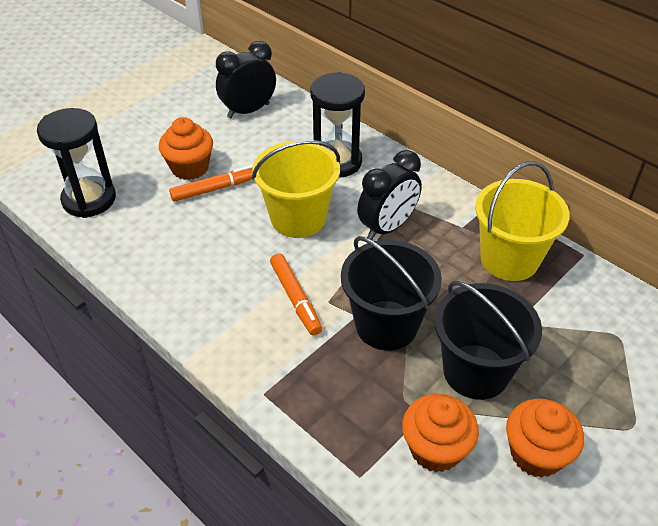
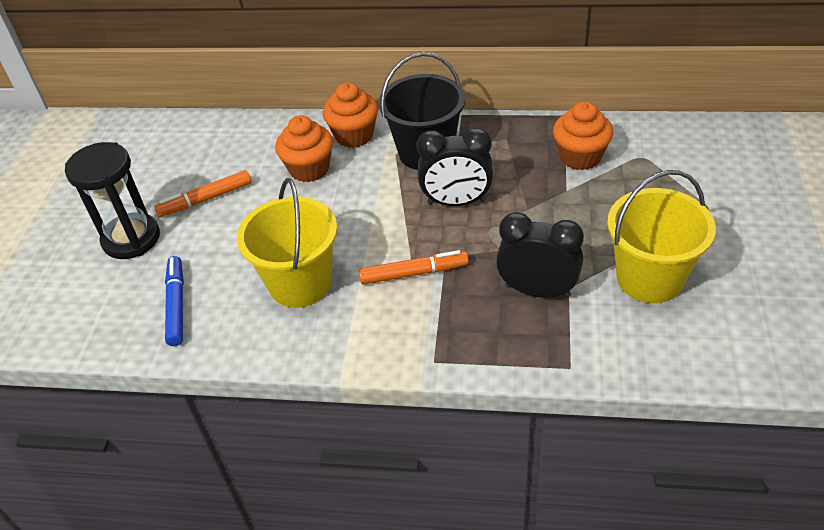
black bucket: [341,236,442,351] [434,281,542,400] = 2 -> [379,52,466,170] = 1
black hourglass: [37,108,116,218] [310,72,365,178] = 2 -> [65,142,160,259] = 1
blue marker: none = 0 -> [165,256,184,346] = 1

